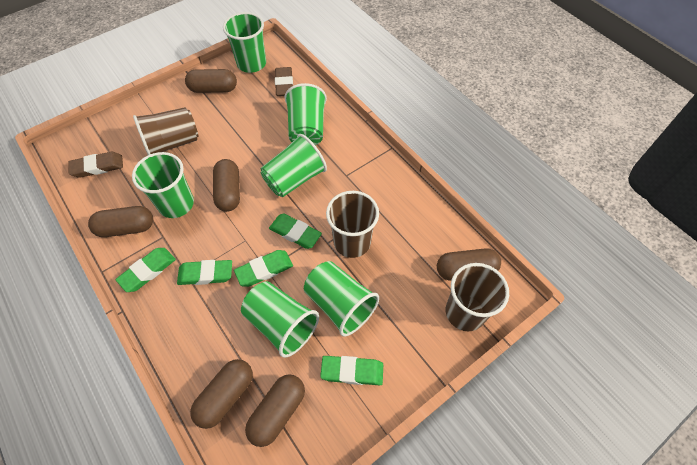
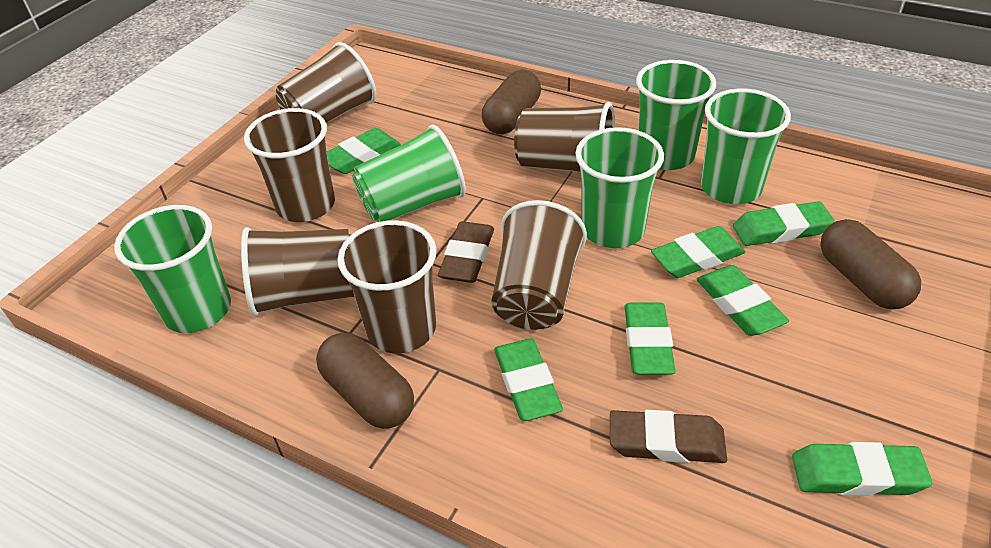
brown capsule: [88,206,153,237] [185,69,237,93] [190,359,253,429] [213,159,240,212] [245,374,305,447] [437,248,501,280] = 6 -> [316,333,414,429] [482,70,541,134] [820,219,921,309] = 3
brown cup: [133,107,199,155] [326,191,379,258] [445,263,509,331] = 3 -> [241,227,355,316] [244,108,335,222] [276,42,376,124] [338,220,436,353] [491,200,587,330] [514,102,615,173] = 6
green cup: [132,152,194,218] [223,12,266,73] [241,281,319,358] [261,134,327,197] [284,83,327,145] [304,261,379,336] = 6 -> [114,205,231,333] [352,125,466,222] [575,127,664,248] [636,60,716,170] [701,89,791,204] = 5
green eraser: [115,248,176,292] [177,260,232,285] [234,250,293,287] [269,214,322,249] [320,356,383,385] = 5 -> [327,128,401,174] [494,338,563,421] [624,302,676,375] [651,226,746,278] [696,265,789,336] [733,201,835,246] [792,442,932,496] = 7

